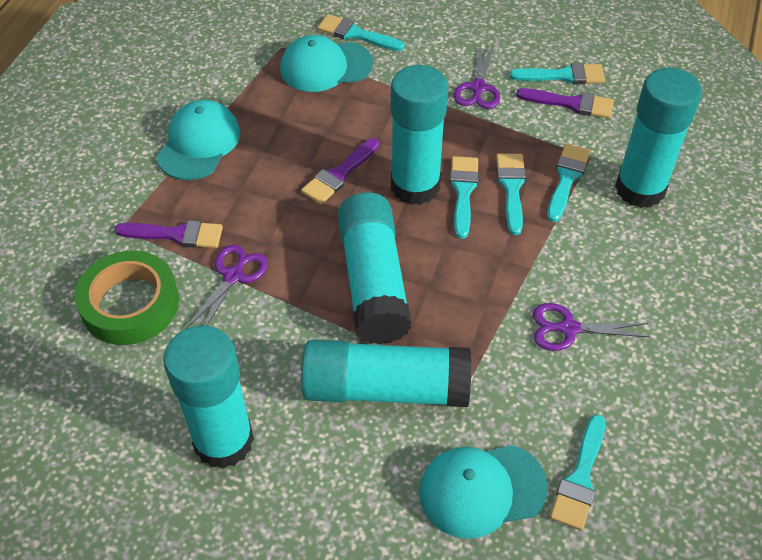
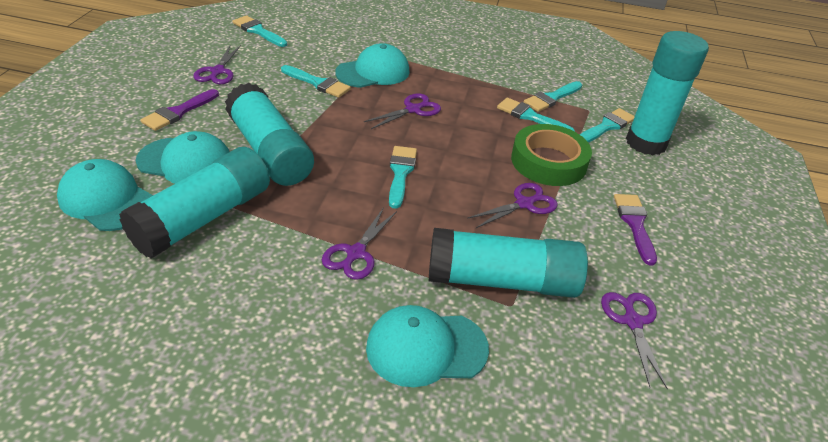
purple brush: [114,220,223,248] [301,138,380,205] [516,88,614,118] = 3 -> [140,89,219,131] [614,194,657,266] = 2
purple scissors: [186,245,268,329] [453,45,500,109] [533,303,650,351] = 3 -> [193,45,241,84] [322,207,397,280] [364,93,441,129] [467,183,558,228] [601,292,668,389] = 5
turquoise cap: [157,100,240,180] [280,35,373,92] [419,445,548,539] = 3 -> [57,159,153,231] [136,131,230,184] [335,43,410,88] [366,305,489,387] = 4
turquoise glue stick: [163,325,254,469] [301,339,471,407] [338,192,412,344] [390,65,448,205] [615,68,702,208] = 5 -> [119,147,270,259] [225,83,314,186] [429,228,588,298] [626,31,709,155] = 4

